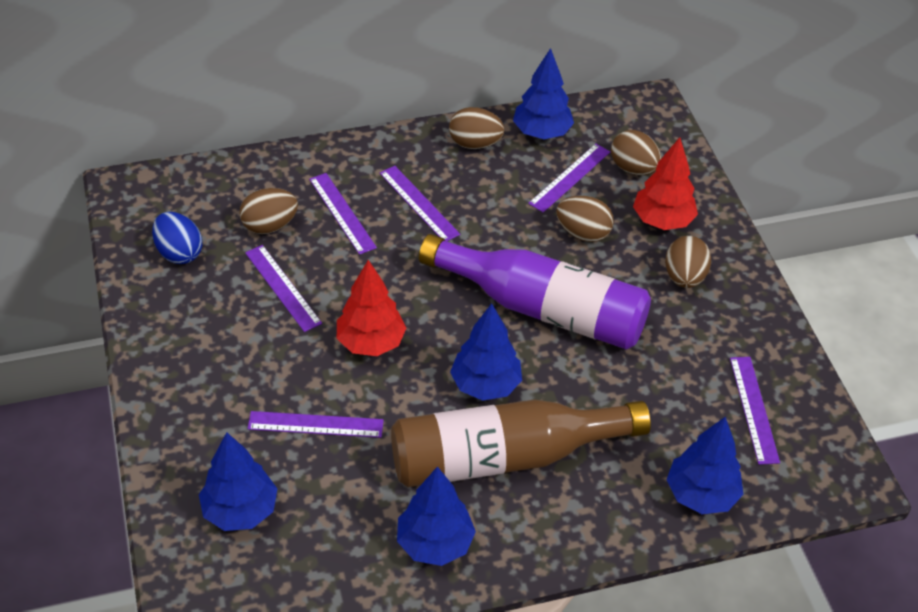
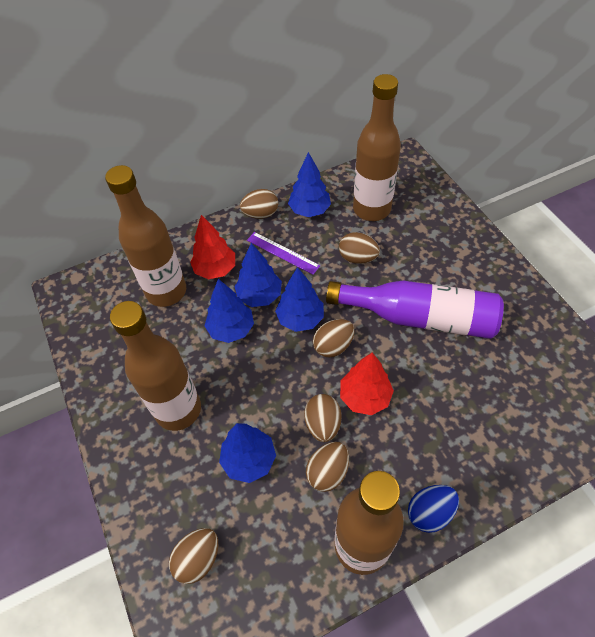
brown bottle: [391,399,651,488] = 1 -> [105,165,186,307] [110,301,201,431] [335,471,404,575] [353,74,401,221] = 4
brown egg: [239,188,298,234] [449,107,504,149] [556,196,614,242] [611,130,661,175] [665,236,711,288] = 5 -> [169,528,218,584] [240,189,278,219] [304,394,342,442] [306,442,349,492] [313,319,354,358] [339,232,380,264] = 6
purple ruler: [245,245,322,332] [248,411,384,438] [309,173,377,255] [380,166,460,241] [528,144,610,213] [730,357,780,465] = 6 -> [247,232,320,275] = 1

